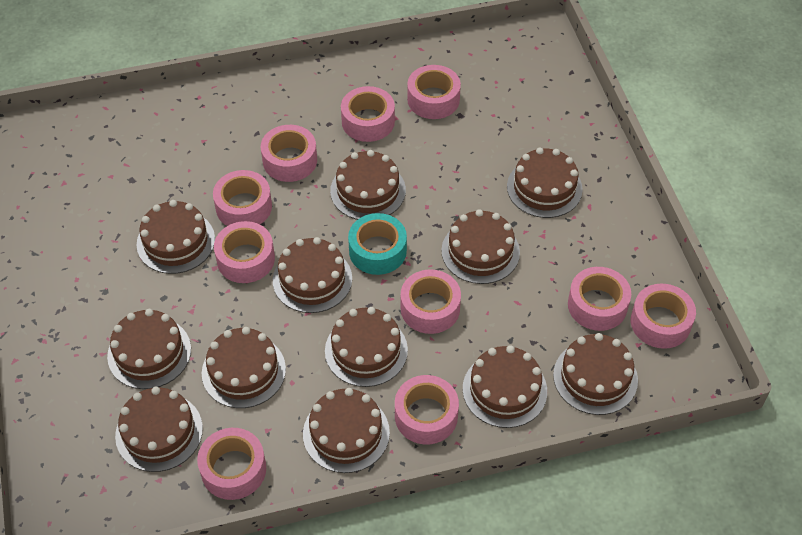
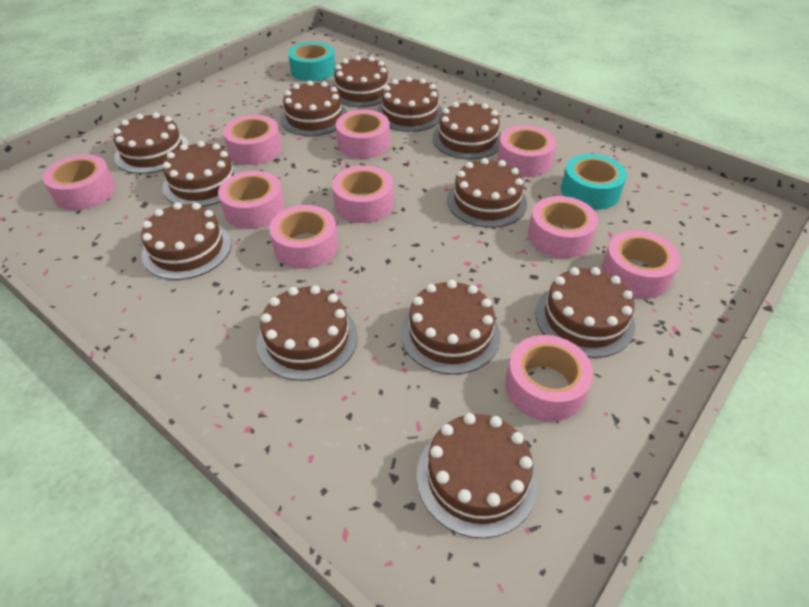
turquoise tape: [348,213,407,275] = 1 -> [288,42,335,82] [561,154,627,210] = 2

